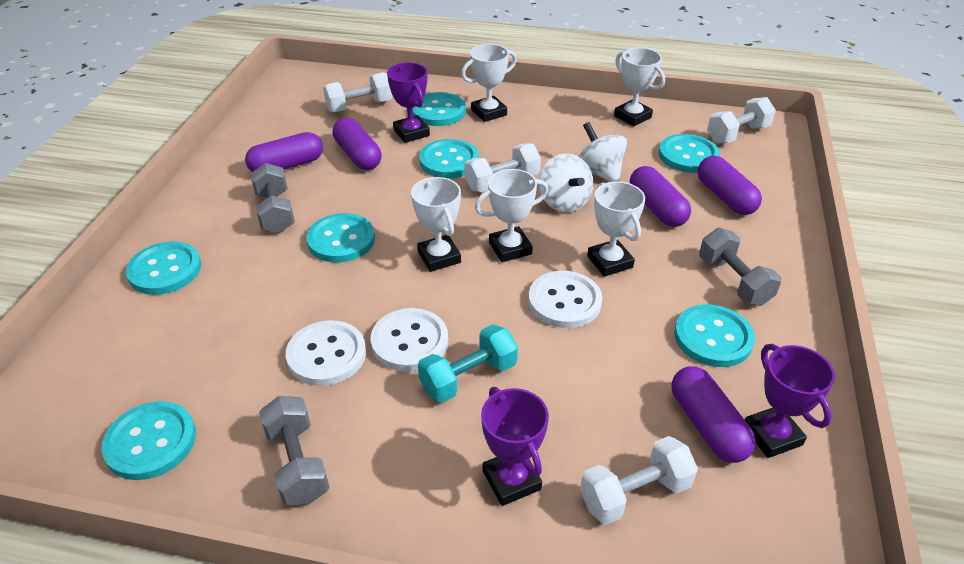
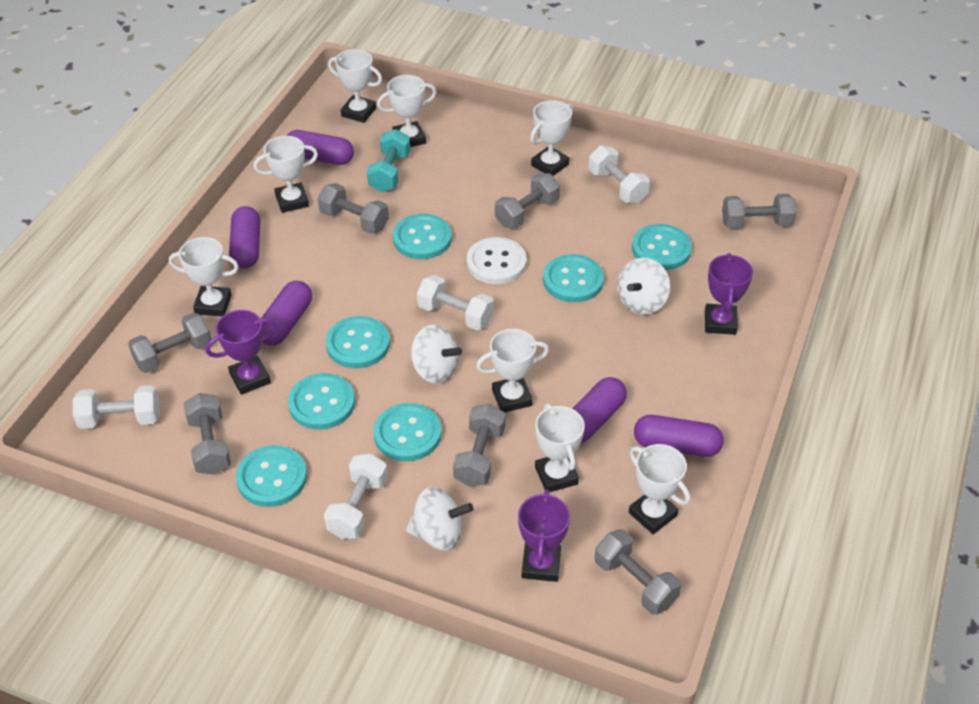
grey dumbbell: [251,163,295,233] [259,396,330,505] [699,228,781,306] = 3 -> [128,312,211,373] [184,393,231,475] [318,183,389,234] [453,404,506,487] [495,173,560,229] [595,529,681,615] [722,194,797,229] = 7
white button: [286,320,366,386] [371,308,448,372] [528,271,602,328] = 3 -> [467,237,527,284] = 1
white spinning top: [539,153,593,213] [578,122,627,182] = 2 -> [406,487,473,551] [410,324,462,384] [617,258,670,314] = 3
white trophy: [411,177,461,272] [461,44,517,122] [475,169,548,262] [587,181,645,277] [614,48,665,127] = 5 -> [169,237,239,316] [254,136,318,213] [328,49,382,123] [377,75,437,147] [476,329,549,413] [530,100,573,176] [535,404,585,492] [629,444,690,534] = 8

